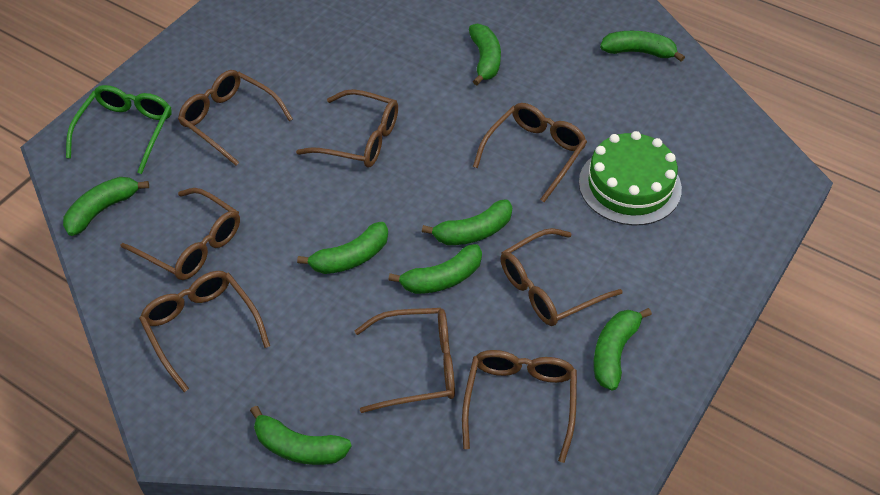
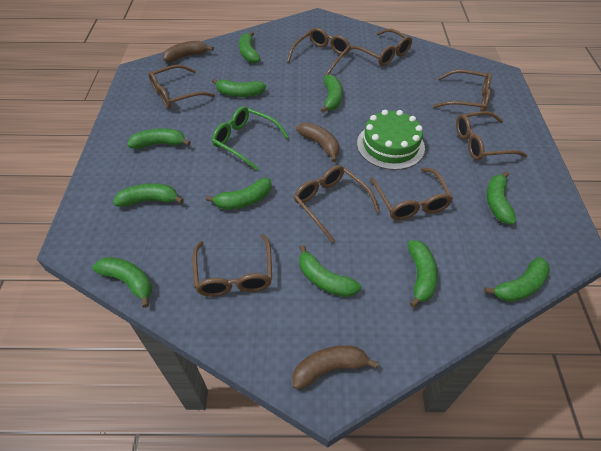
brown banana: none = 0 -> [163,41,214,62] [292,345,378,389] [296,122,340,162] = 3
green banana: [63,177,149,236] [250,406,351,465] [297,222,388,274] [388,244,482,294] [422,199,512,245] [469,24,501,85] [594,308,652,391] [600,31,685,62] = 8 -> [92,257,152,308] [113,183,184,207] [127,128,191,149] [206,178,272,210] [212,79,266,97] [239,31,260,63] [299,245,361,297] [321,75,343,113] [408,240,438,308] [484,257,550,302] [486,171,516,224] = 11

